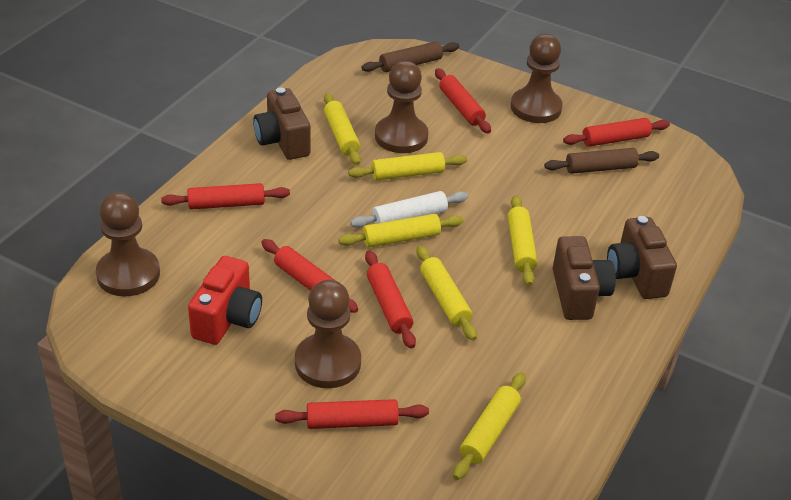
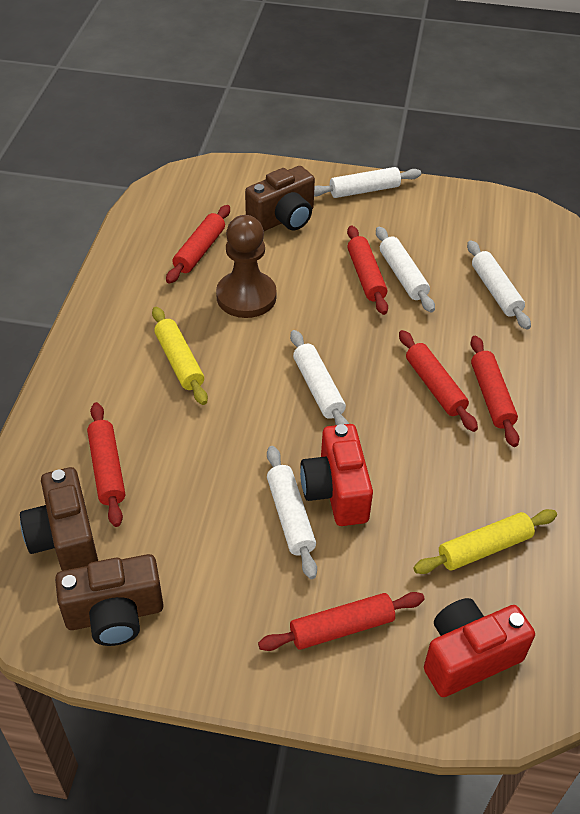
brown pawn: [96,192,160,296] [295,279,361,388] [375,61,428,153] [511,34,563,123] = 4 -> [216,215,277,318] = 1
brown rolling pin: [362,42,459,72] [544,148,659,174] = 2 -> none = 0
red camera: [188,256,262,345] = 1 -> [300,424,373,526] [424,598,535,697] = 2
white rolling pin: [350,191,468,228] = 1 -> [267,446,317,579] [290,330,349,425] [314,167,421,198] [376,227,435,312] [467,240,531,330] = 5
yellow rolling pin: [324,93,361,165] [338,214,464,247] [348,152,467,180] [417,245,477,341] [453,372,526,480] [508,195,537,286] = 6 -> [152,307,208,405] [414,509,557,574] = 2

